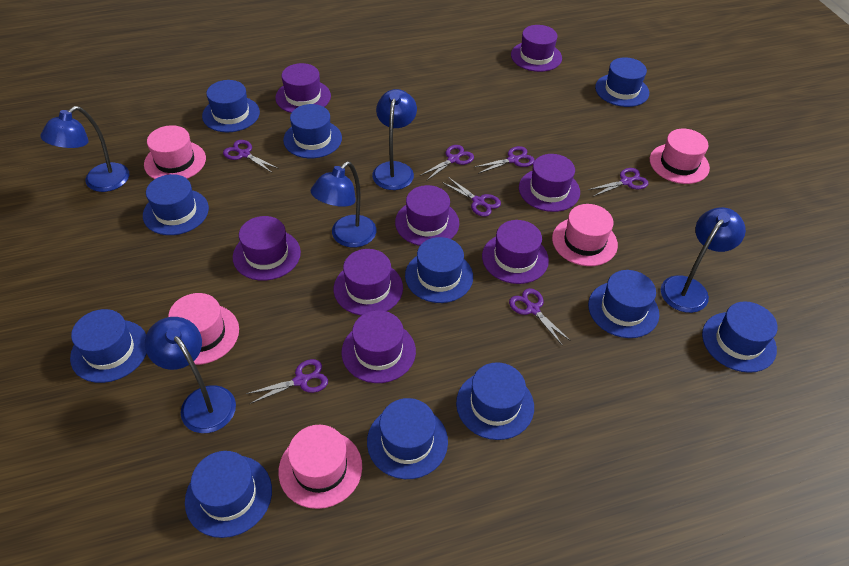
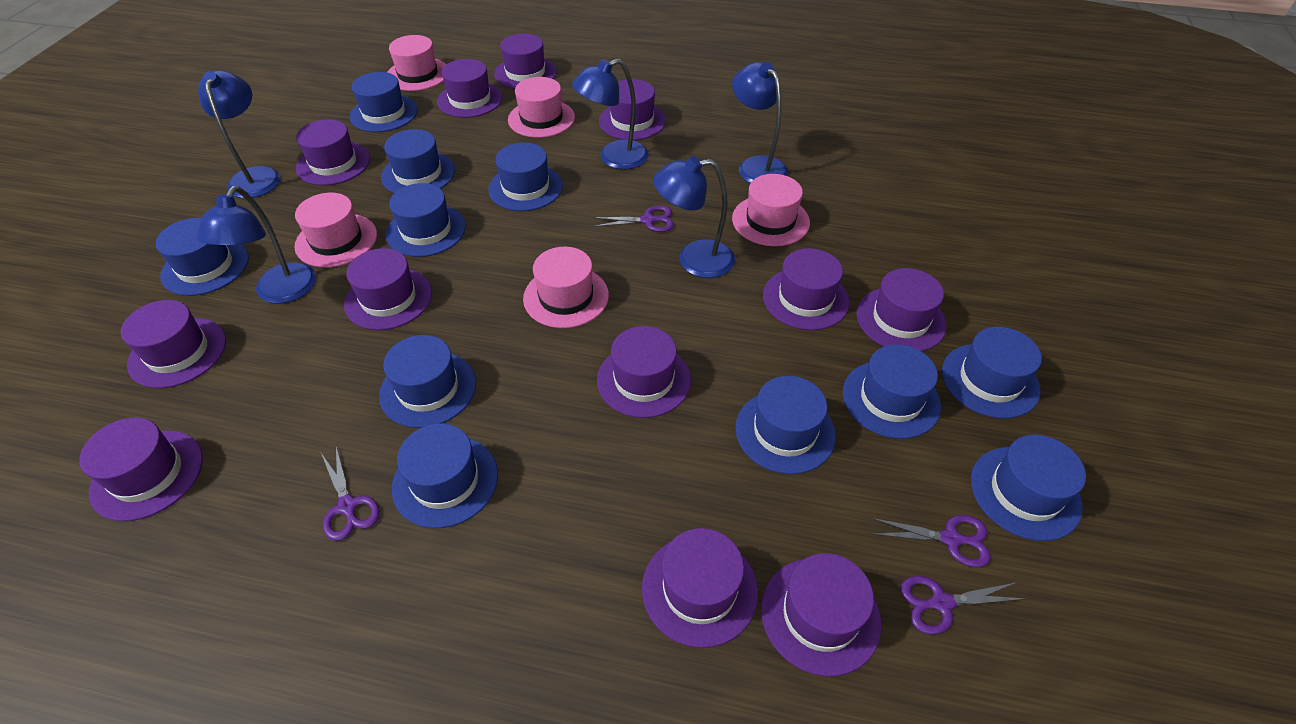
purple hat: [233,216,301,281] [275,63,331,113] [334,249,403,316] [341,310,416,383] [395,185,459,246] [482,220,549,284] [511,25,562,72] [519,154,580,212] = 8 -> [79,417,203,521] [121,300,226,388] [296,119,370,185] [344,248,432,330] [437,59,503,118] [494,33,557,89] [597,326,691,418] [599,79,666,140] [642,528,758,648] [761,553,881,676] [763,248,849,330] [856,268,947,352] = 12
purple scissors: [223,140,279,173] [246,359,328,404] [420,145,474,181] [442,177,501,217] [475,146,535,174] [509,288,571,345] [588,168,649,196] = 7 -> [321,446,380,541] [593,206,674,232] [871,515,991,567] [900,576,1025,634] = 4

